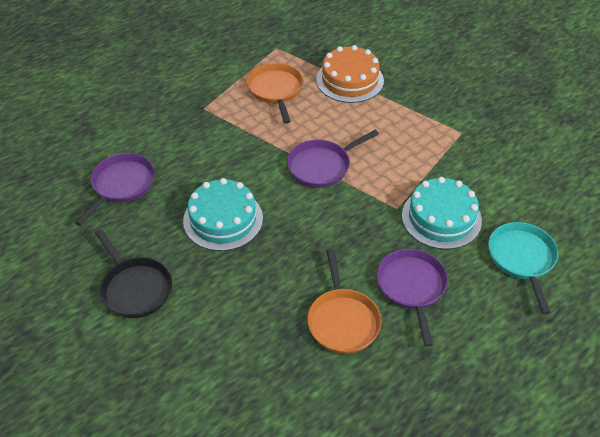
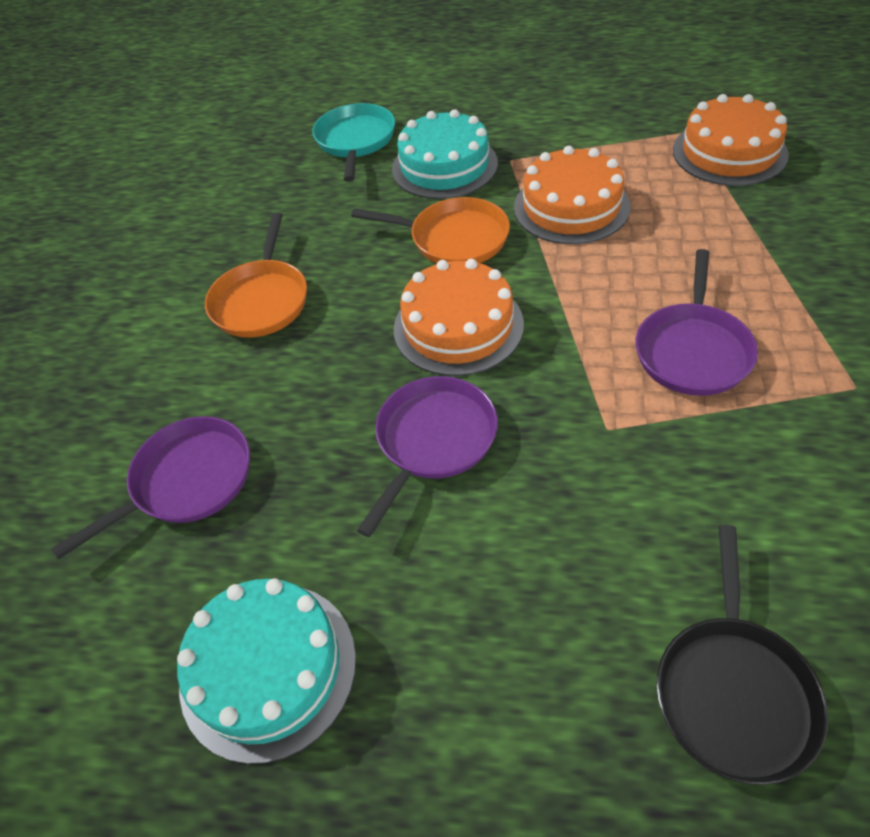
orange cake: [316,45,384,103] = 1 -> [394,259,524,376] [514,146,631,244] [673,94,789,186] = 3

